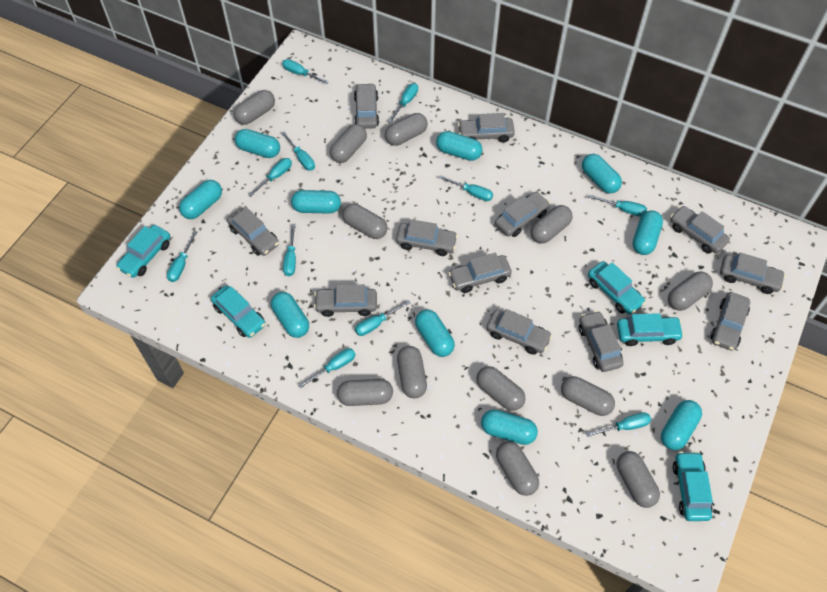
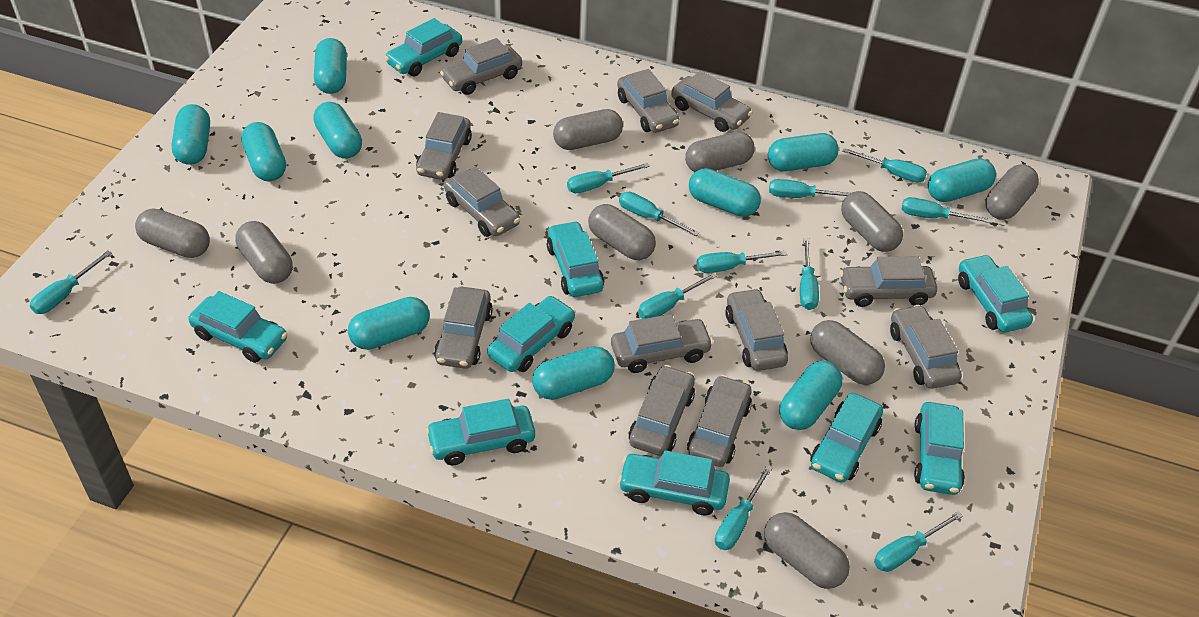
grey capsule: [233,90,275,125] [330,124,367,163] [337,379,393,406] [342,204,388,239] [385,113,428,146] [397,346,427,398] [476,366,526,411] [496,441,539,496] [531,205,572,244] [561,376,615,416] [617,451,660,508] [668,271,713,311] = 12 -> [135,208,210,258] [235,221,293,284] [553,109,623,150] [588,204,656,260] [685,131,755,172] [764,512,850,589] [810,320,885,385] [841,191,903,252] [985,164,1039,220] = 9
turquoise car: [116,225,170,278] [211,285,266,338] [588,261,646,314] [617,313,684,346] [673,451,713,521] = 5 -> [188,291,287,363] [384,18,462,77] [426,399,535,465] [487,296,576,372] [547,221,604,297] [618,450,730,516] [810,393,883,483] [914,402,965,495] [958,254,1033,332] = 9

